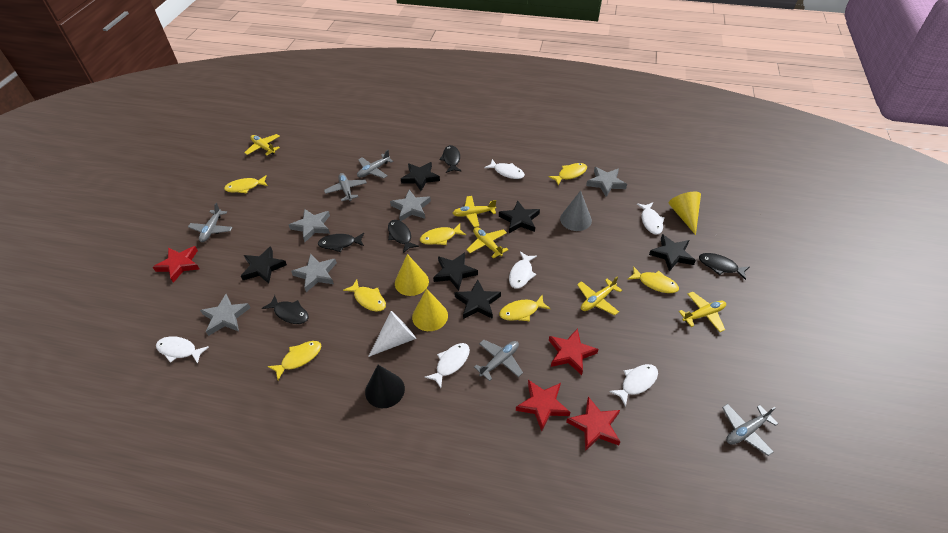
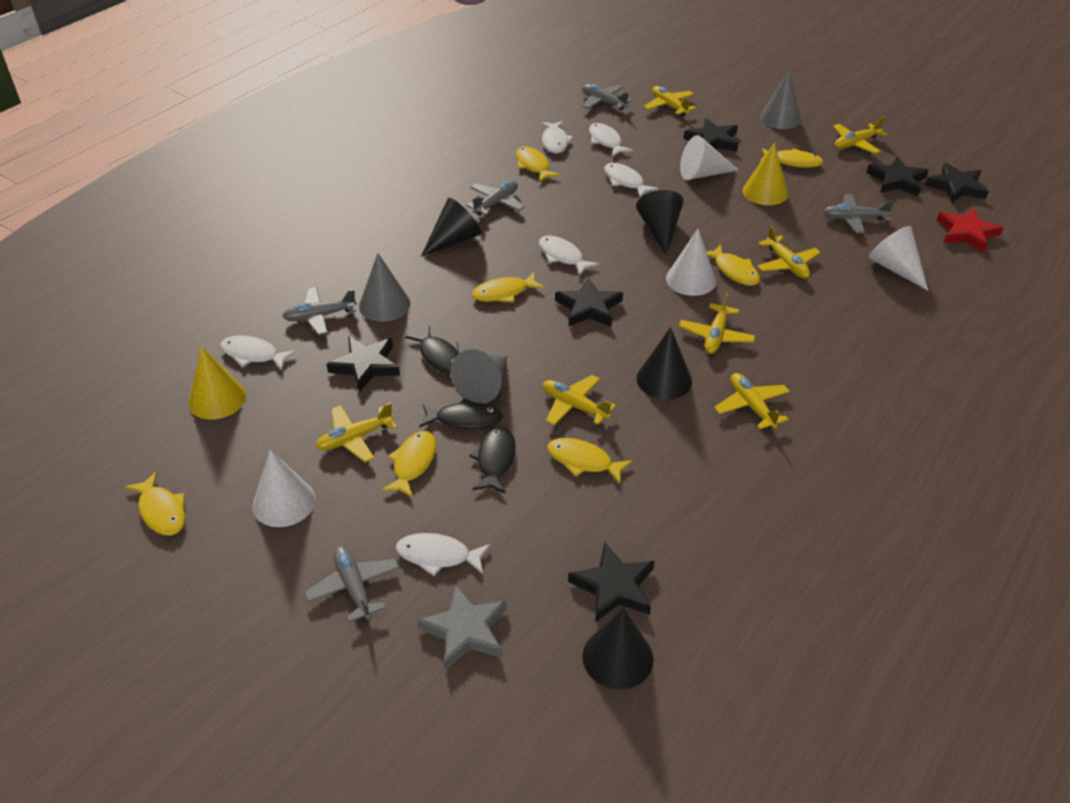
black cone: [365,365,405,408] = 1 -> [421,198,481,257] [582,607,654,690] [636,190,684,255] [636,327,692,400] = 4
black fish: [262,295,309,324] [318,233,364,252] [388,220,419,253] [439,145,462,173] [699,253,750,280] = 5 -> [405,325,459,374] [419,398,503,429] [469,427,516,493] = 3
grey cone: [560,190,592,231] = 1 -> [359,253,410,322] [451,349,507,404] [760,71,801,129] = 3
grey star: [200,294,250,336] [289,209,330,242] [291,254,337,292] [390,190,431,221] [586,167,627,197] = 5 -> [417,584,507,671] = 1
red star: [153,246,199,283] [516,380,571,431] [549,328,598,375] [566,397,620,451] = 4 -> [936,208,1004,253] = 1
white cone: [368,311,416,357] = 1 -> [252,450,316,527] [666,229,716,296] [680,135,738,180] [869,226,928,291] = 4
yellow cone: [395,254,429,296] [412,288,448,331] [669,192,701,235] = 3 -> [188,346,246,419] [742,142,788,205] = 2
yellow plane: [244,134,280,155] [453,196,496,227] [466,227,508,259] [577,276,622,315] [679,292,726,332] = 5 -> [315,402,397,462] [543,375,616,426] [644,86,696,116] [679,292,755,354] [714,373,790,429] [757,226,820,279] [833,117,888,154] = 7

